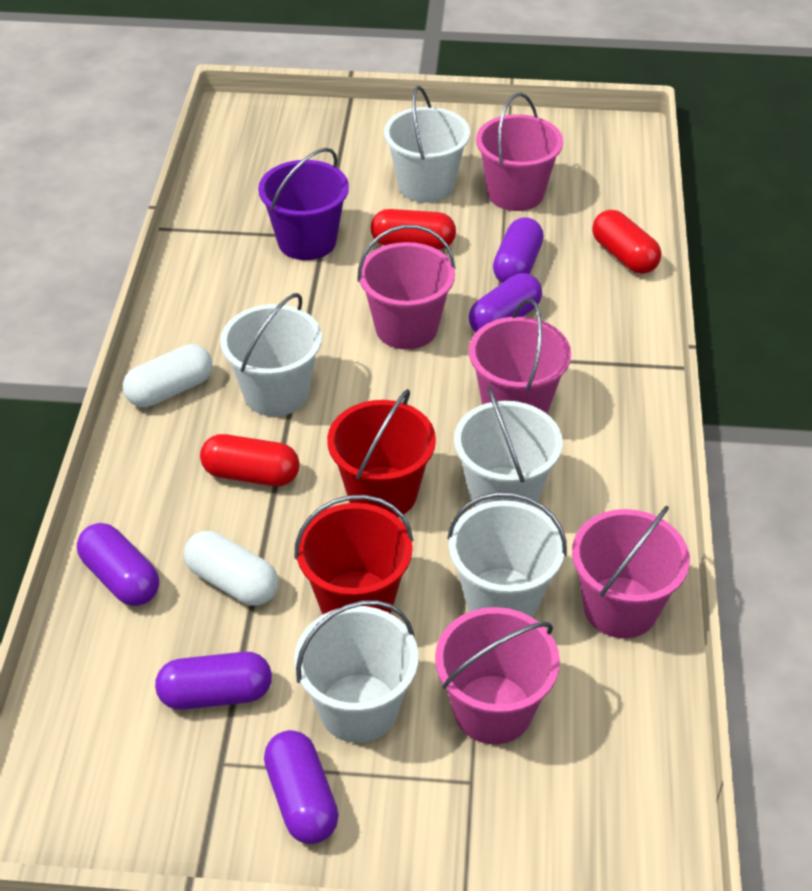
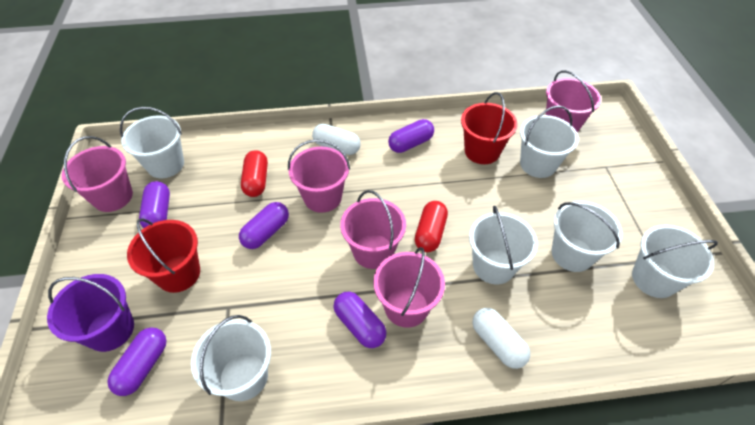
red capsule: [200,434,300,486] [371,209,456,250] [592,210,661,274] = 3 -> [241,150,268,197] [415,201,448,252] = 2
white bucket: [220,293,322,416] [294,600,418,743] [384,86,470,203] [447,492,567,617] [454,386,563,507] = 5 -> [120,107,184,178] [191,315,271,401] [469,206,538,284] [520,105,579,178] [551,201,622,272] [632,225,718,298] = 6

